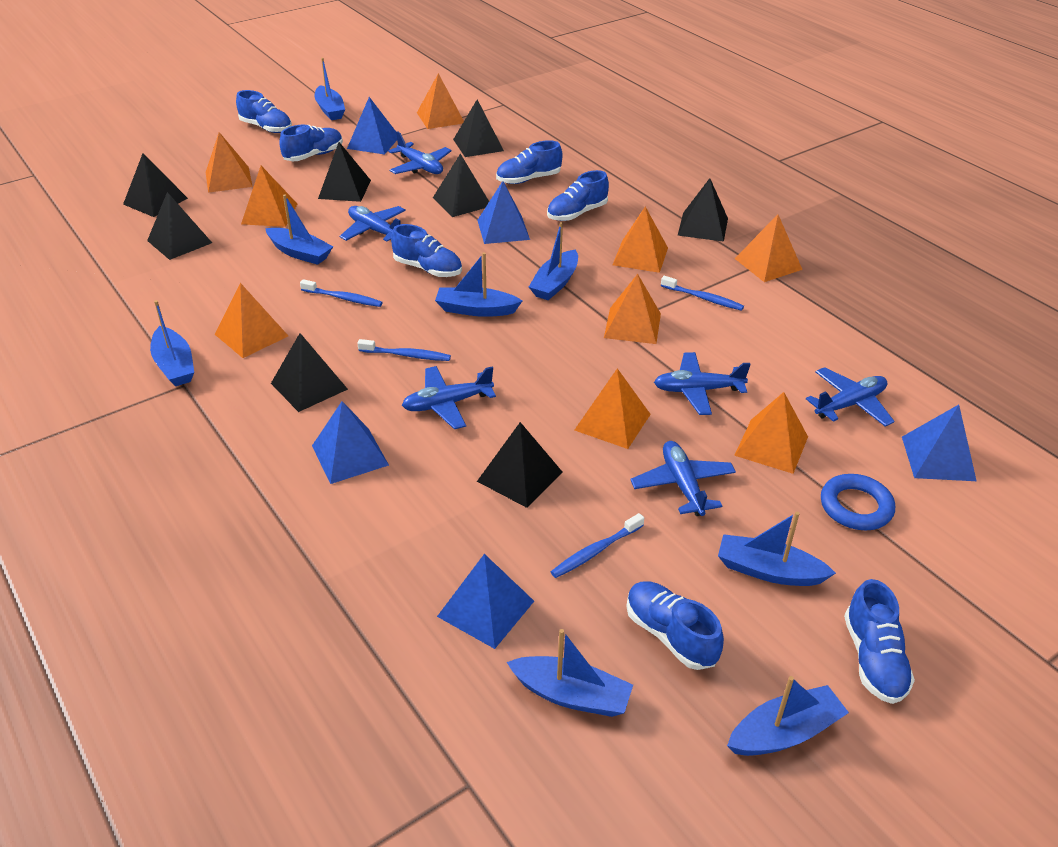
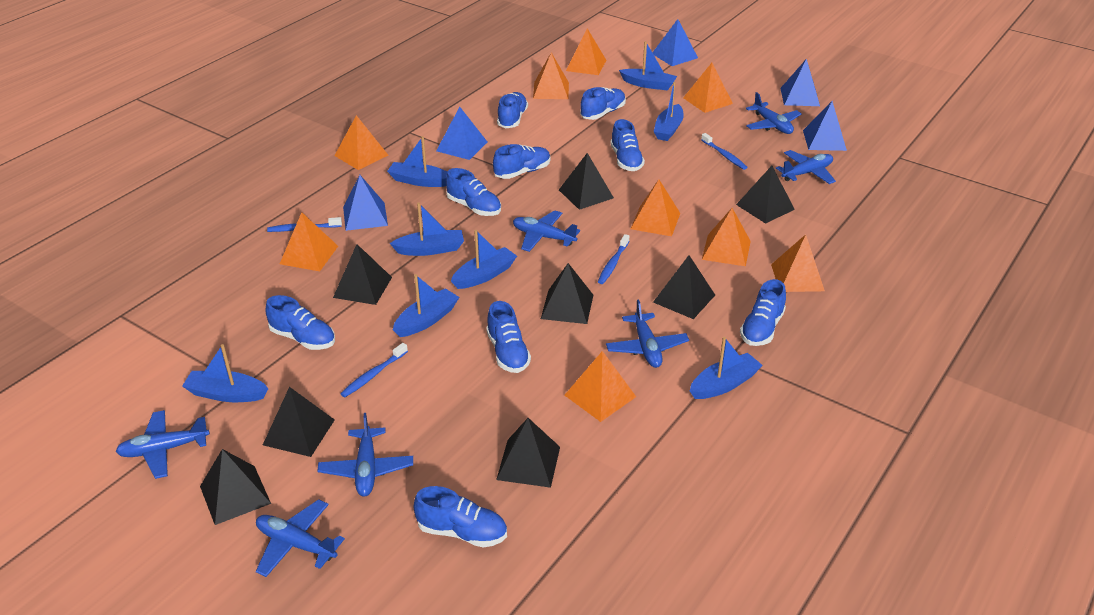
blue plane: [339,206,406,242] [388,131,452,174] [402,366,496,429] [630,441,736,516] [654,352,751,415] [806,367,894,427] = 6 -> [115,410,210,479] [256,499,345,577] [318,413,413,497] [513,210,580,252] [606,300,689,368] [746,92,802,134] [776,150,836,184] = 7
blue ring: [821,474,895,530] = 1 -> none = 0
blue shoe: [236,90,292,133] [279,124,343,161] [391,224,462,277] [496,140,562,184] [547,170,609,221] [626,582,724,670] [844,579,915,704] = 7 -> [266,295,335,350] [413,486,507,548] [446,168,501,216] [486,301,531,373] [493,144,551,179] [497,92,528,128] [580,87,626,120] [610,119,645,171] [740,279,786,346] = 9

